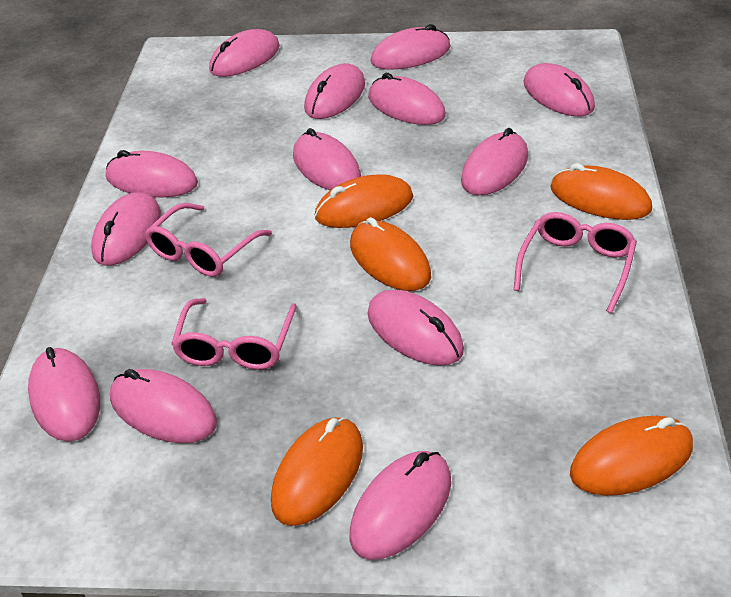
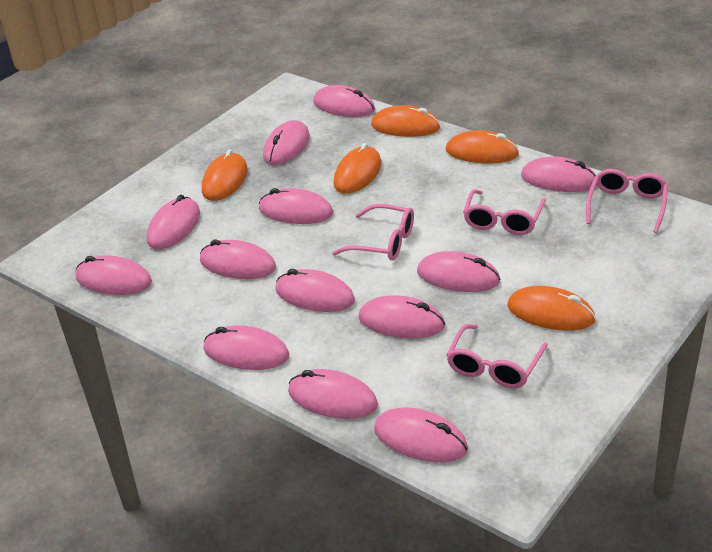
pink glasses: [145,203,272,277] [171,298,297,370] [514,212,637,313] = 3 -> [332,204,414,261] [446,324,548,388] [463,189,546,235] [586,169,668,233] = 4

